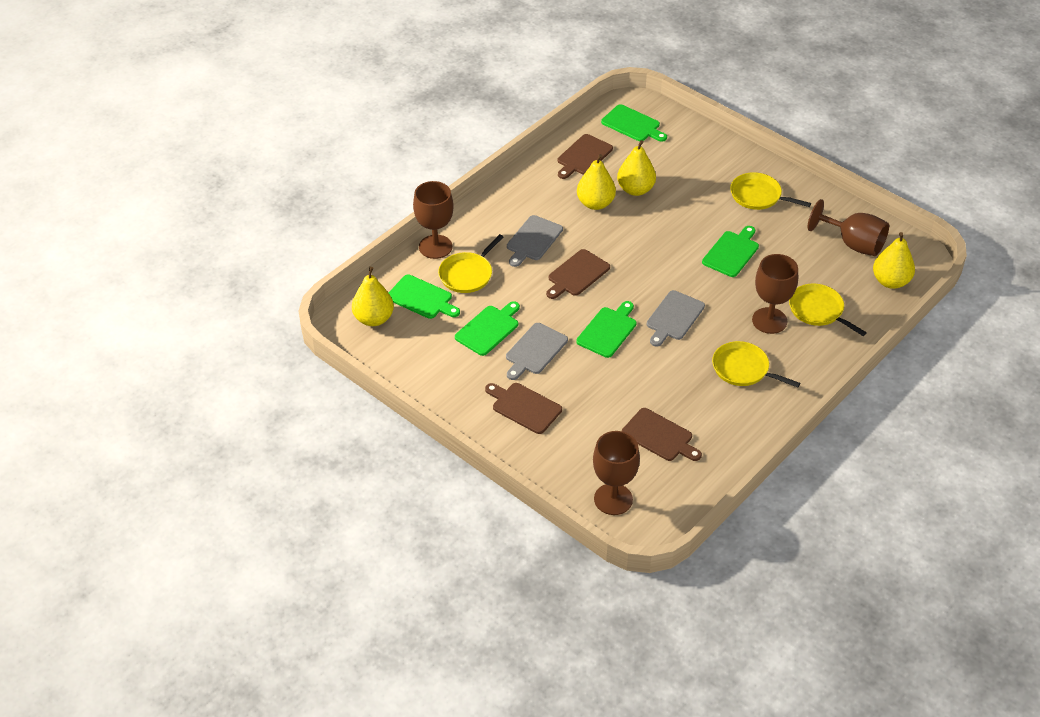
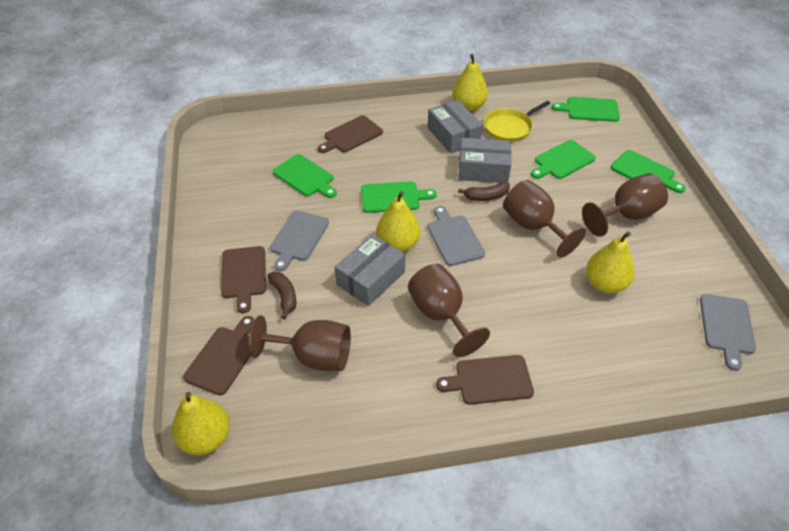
brown banana: none = 0 -> [267,272,296,319] [458,182,510,201] = 2
grey box: none = 0 -> [335,234,405,306] [428,100,483,154] [458,138,511,183] = 3
yellow pan: [438,234,503,293] [712,341,800,388] [730,172,811,210] [789,284,867,336] = 4 -> [484,101,550,142] = 1

